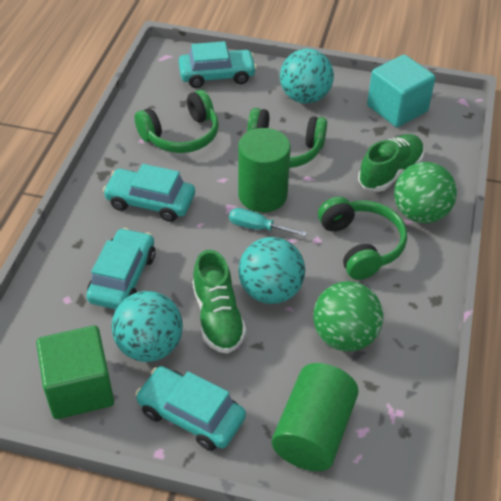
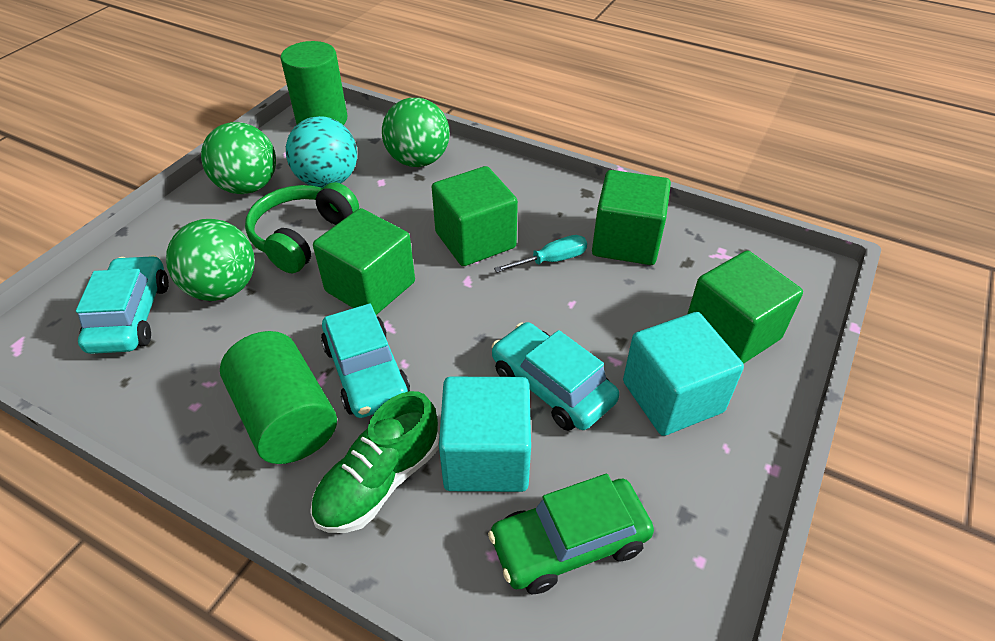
green ball: [313,281,383,351] [394,162,457,223] = 2 -> [166,219,255,301] [201,122,276,194] [382,98,450,167] = 3
green car: none = 0 -> [488,474,654,595] = 1
green cube: [36,326,114,419] = 1 -> [313,208,415,315] [432,166,518,266] [592,170,671,265] [688,251,803,364] = 4
green headphones: [135,90,219,153] [247,108,327,168] [318,197,407,280] = 3 -> [245,182,359,273] = 1
green shoe: [192,250,246,354] [358,134,424,192] = 2 -> [310,391,439,533] = 1
turquoise ball: [111,291,183,362] [238,237,305,304] [280,49,334,104] = 3 -> [286,116,357,188] = 1
turquoise car: [86,228,155,309] [103,164,195,222] [135,366,246,451] [179,41,257,88] = 4 -> [76,255,169,354] [321,304,410,418] [492,322,619,431] = 3
turquoise cube: [367,55,436,127] = 1 -> [439,377,531,492] [623,312,744,436] = 2

